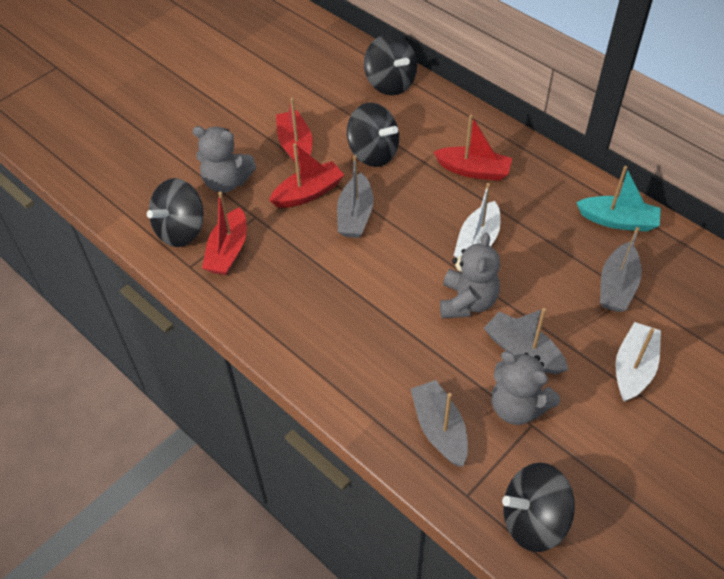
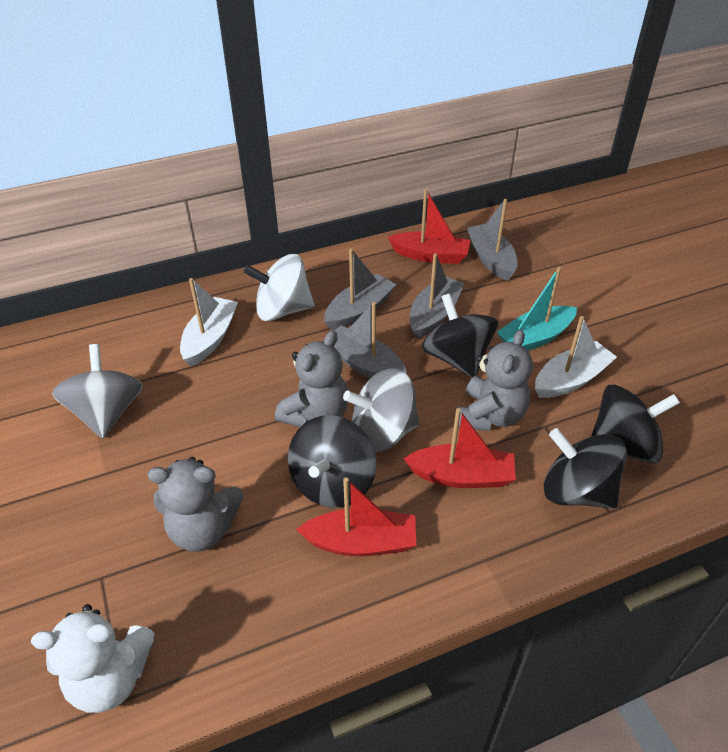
grey spinning top: none = 0 -> [52,344,143,439] [343,368,420,452] = 2
red boat: [202,192,247,275] [269,143,344,208] [276,98,313,167] [433,115,512,181] = 4 -> [296,477,416,556] [388,189,470,264] [404,408,516,488] = 3
white spinning top: none = 0 -> [243,254,314,321] = 1
white teddy bear: none = 0 -> [31,604,155,713] = 1

